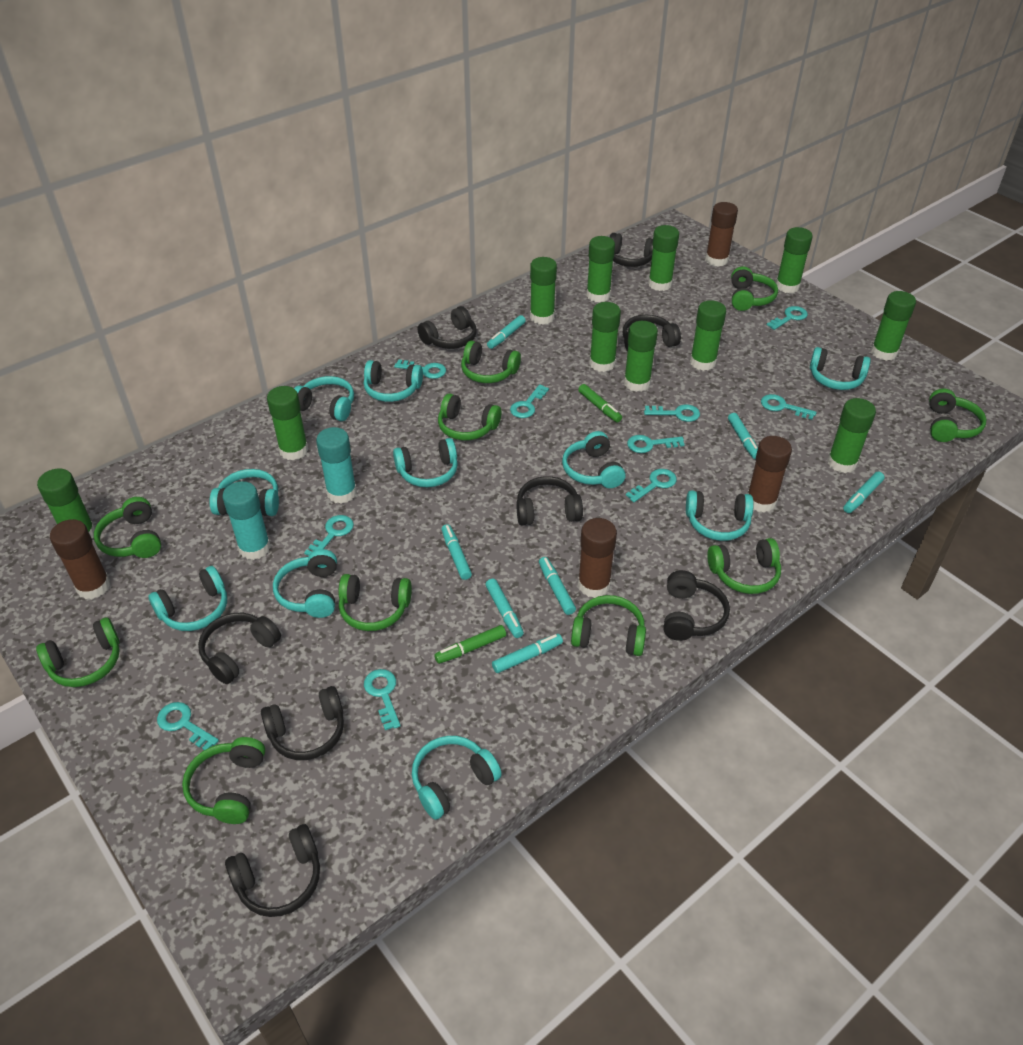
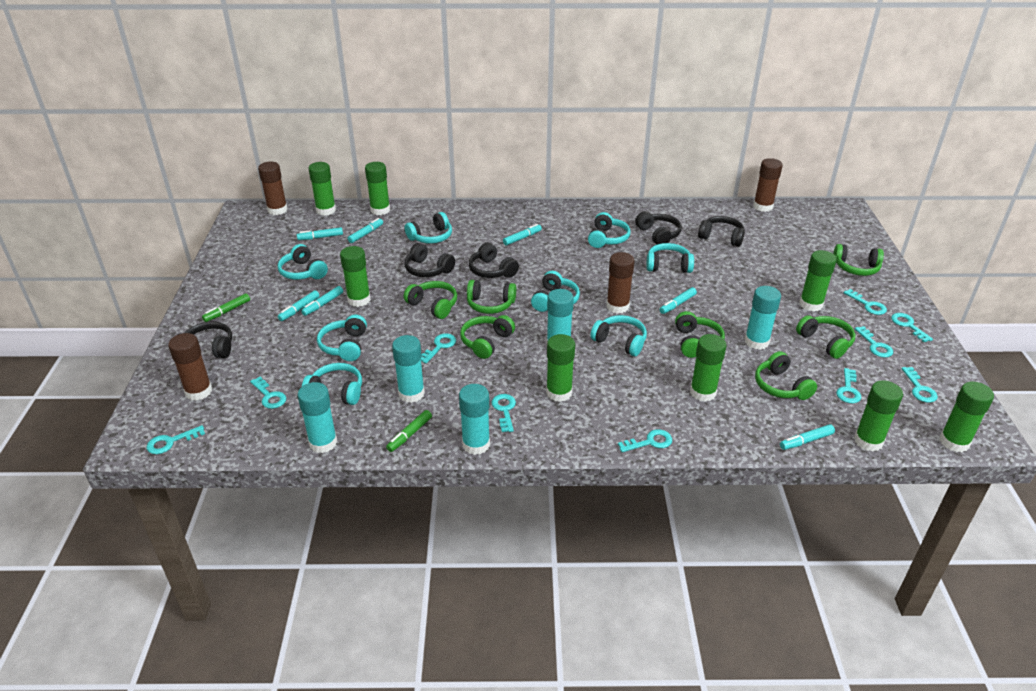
black headphones: [198,613,281,684] [225,824,320,917] [261,686,344,760] [417,306,477,349] [516,476,583,526] [610,233,653,267] [623,315,681,352] [663,570,730,641] = 8 -> [177,322,232,358] [404,243,455,277] [469,243,519,278] [635,211,682,245] [698,216,745,247] = 5
green glue stick: [37,469,95,538] [267,386,308,460] [530,257,557,325] [586,236,615,302] [589,302,621,372] [624,321,658,392] [648,225,679,291] [690,300,726,371] [776,227,813,293] [827,398,876,473] [871,291,916,361] = 11 -> [308,162,336,216] [340,246,371,307] [365,162,390,215] [546,334,575,402] [690,334,727,402] [799,250,837,311] [854,381,903,451] [940,381,994,452] = 8
green headphones: [36,617,120,687] [94,497,161,558] [182,737,265,824] [338,574,412,631] [438,393,501,440] [461,341,521,383] [571,595,646,656] [707,538,781,594] [731,266,778,311] [929,388,987,442] = 10 -> [404,281,457,319] [460,315,515,359] [467,280,516,314] [675,311,725,358] [755,351,817,400] [796,315,856,359] [833,244,884,276] = 7
turquoise glue stick: [222,481,271,560] [316,427,357,504] = 2 -> [297,382,337,453] [392,335,425,403] [459,384,490,455] [547,289,574,342] [744,286,781,350] = 5
turquoise headphones: [148,566,227,631] [209,469,279,516] [273,549,337,618] [294,376,354,421] [364,360,423,402] [393,438,458,487] [412,736,502,820] [562,431,626,488] [686,490,754,541] [810,347,871,390] = 10 -> [278,244,328,280] [302,363,362,405] [317,315,367,361] [405,212,452,244] [531,271,580,312] [588,212,630,248] [590,315,647,356] [647,243,694,273] = 8

